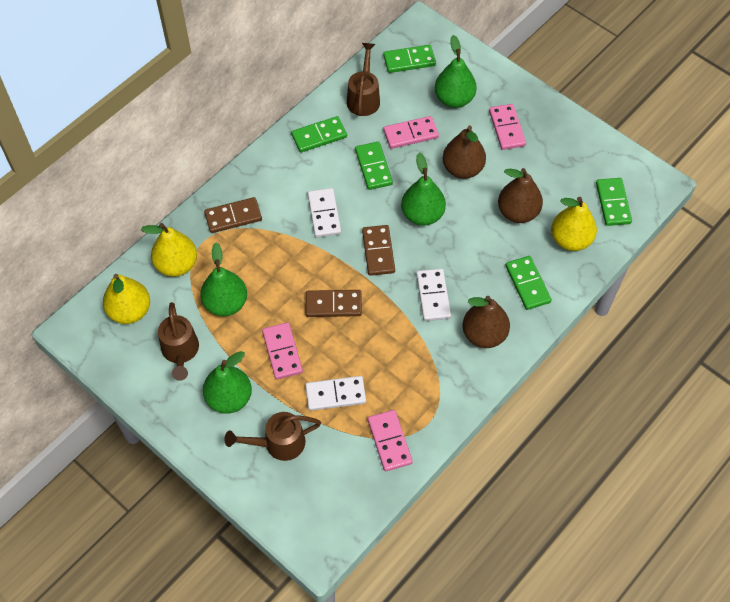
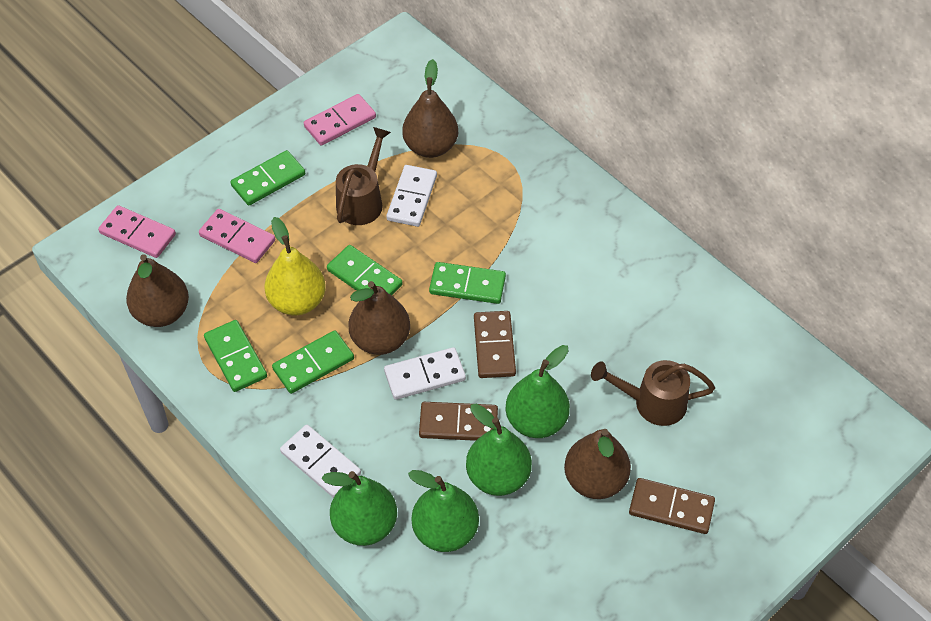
brown pear: [442,125,486,179] [463,296,510,348] [498,168,543,223] = 3 -> [126,254,189,327] [348,281,410,355] [402,59,458,158] [564,429,631,499] = 4
brown watering can: [158,302,199,381] [224,412,321,461] [347,43,380,116] = 3 -> [336,127,391,225] [591,360,715,426] = 2
pink domino: [262,322,303,380] [368,410,413,471] [383,116,439,149] [489,104,526,150] = 4 -> [98,205,176,258] [199,209,275,263] [304,94,376,146] = 3
yellow pear: [103,274,150,324] [141,223,197,277] [551,197,597,251] = 3 -> [265,217,326,316] = 1

